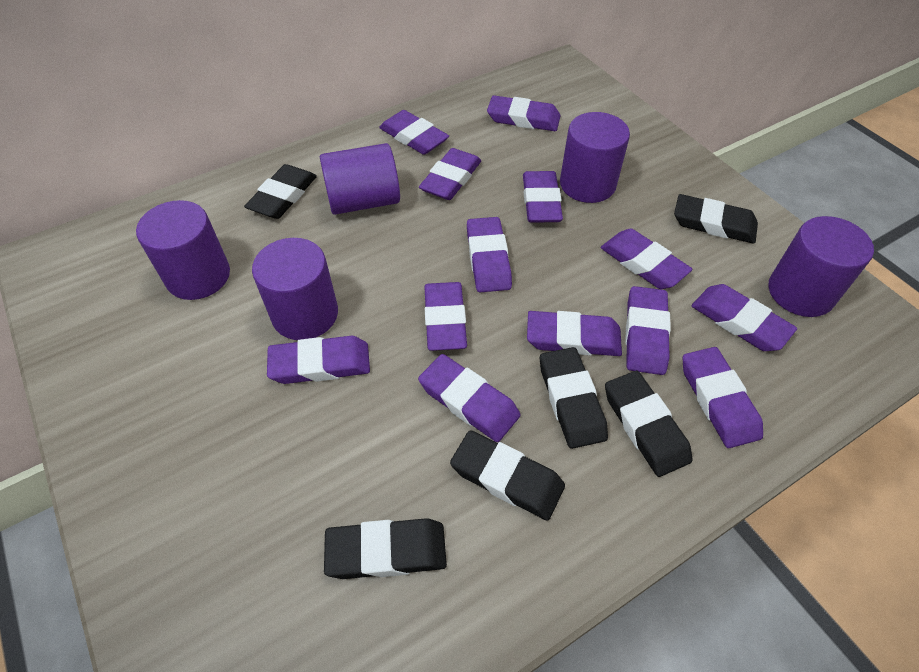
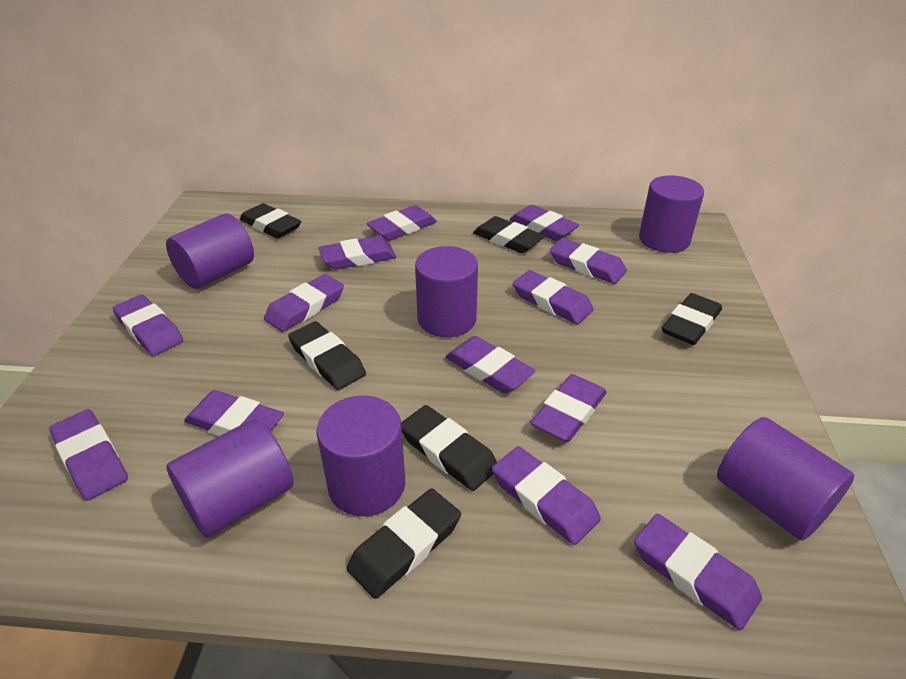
purple cylinder: [136,200,230,300] [252,238,338,340] [320,143,400,215] [560,112,630,203] [768,216,874,317] = 5 -> [166,214,254,289] [166,419,294,537] [316,395,405,516] [415,246,478,337] [639,175,704,253] [717,417,854,541] = 6

